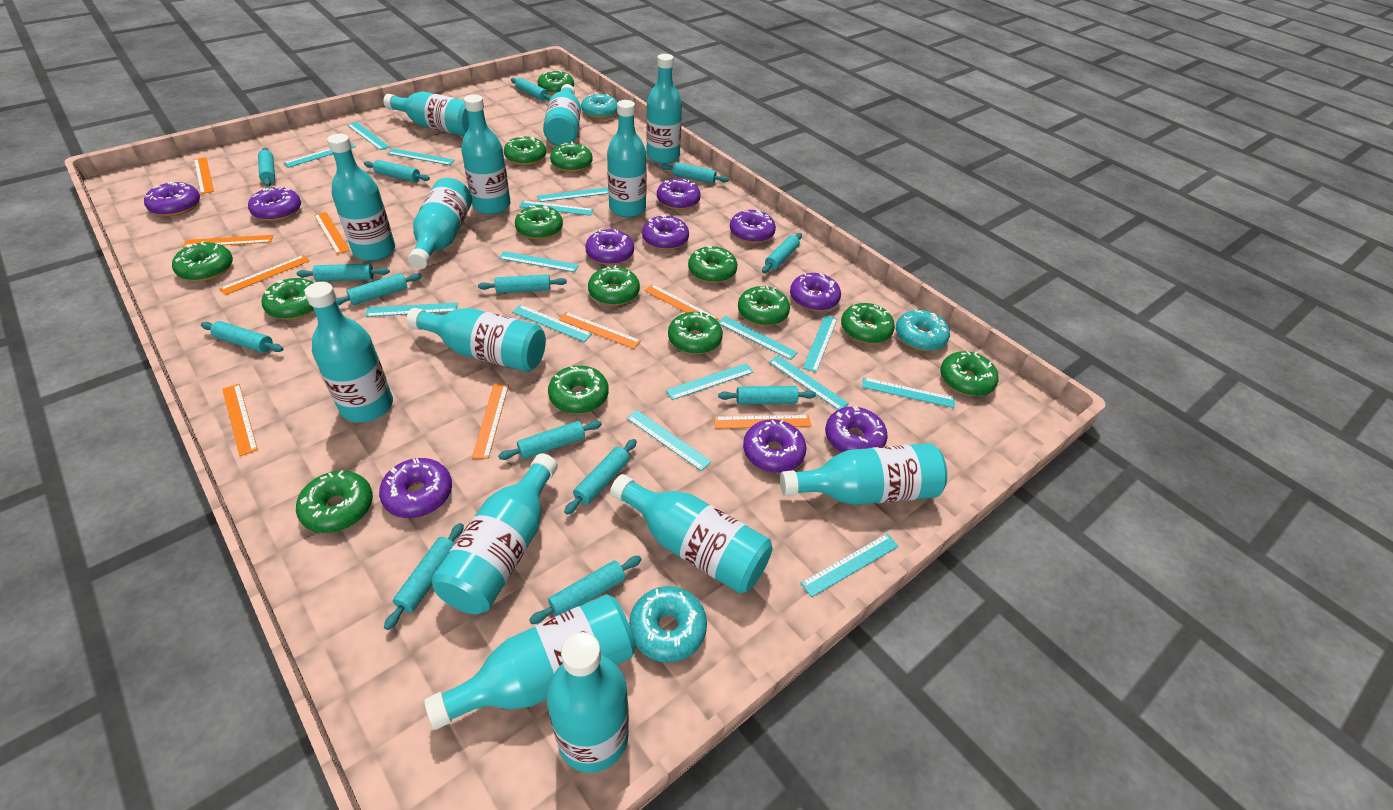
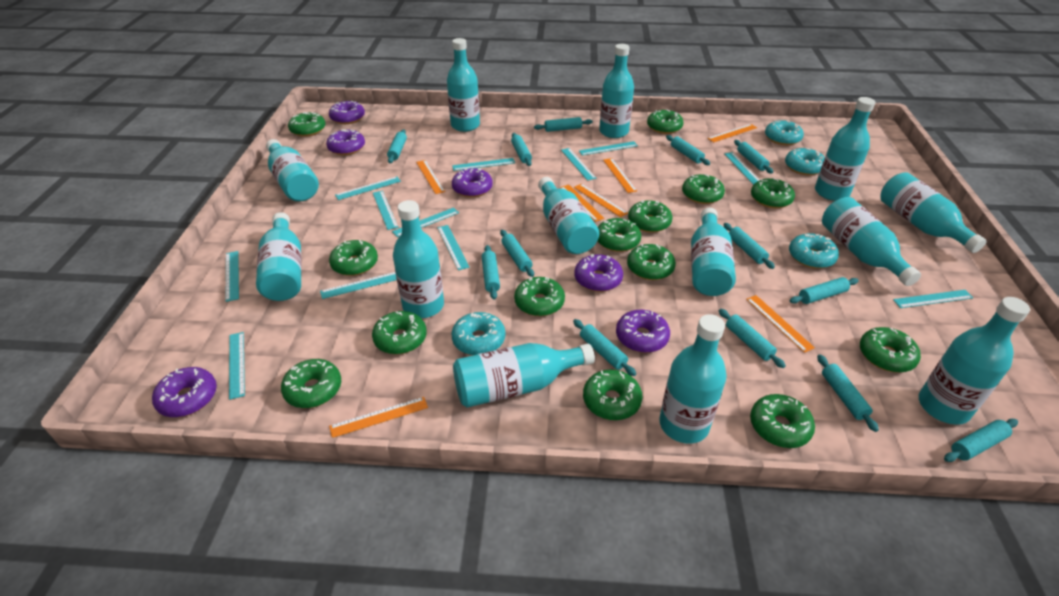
orange ruler: [183,235,273,248] [194,157,214,194] [219,255,310,295] [222,384,258,456] [314,212,350,254] [472,383,509,459] [559,312,641,349] [644,284,718,320] [714,415,811,429] = 9 -> [329,397,428,437] [416,160,445,194] [560,185,605,222] [574,184,628,217] [603,158,637,193] [707,124,757,142] [746,295,815,353] = 7
purple donut: [144,182,200,216] [248,187,301,221] [379,458,452,518] [585,229,634,265] [642,215,689,250] [657,179,701,210] [730,210,776,243] [743,420,806,473] [790,273,841,311] [825,406,888,453] = 10 -> [152,367,217,417] [326,129,365,155] [329,101,365,124] [452,168,493,197] [574,254,623,292] [616,310,670,353] = 6
turquoise bottle: [305,282,393,422] [327,134,395,261] [383,91,469,136] [406,308,546,372] [408,178,472,269] [424,594,635,730] [431,453,558,614] [461,95,511,214] [543,84,581,146] [546,632,629,773] [607,100,647,217] [610,474,772,594] [646,54,682,164] [780,443,947,505] = 14 -> [256,212,301,301] [266,139,319,202] [393,200,444,318] [447,38,480,132] [453,343,595,408] [538,177,599,254] [599,44,634,138] [659,314,726,444] [691,208,736,296] [815,97,875,201] [822,197,921,286] [880,172,987,253] [919,297,1030,425] = 13
turquoise donut: [581,93,618,119] [629,586,707,662] [896,310,950,351] = 3 -> [451,312,505,355] [765,120,804,145] [785,147,825,175] [789,233,839,269] = 4
turquoise rolling pin: [201,321,283,353] [258,148,275,186] [297,264,390,281] [336,273,422,306] [364,160,430,182] [384,523,464,630] [478,274,567,293] [498,420,602,460] [511,78,552,101] [529,556,642,624] [564,439,637,515] [661,162,729,184] [718,386,816,404] [762,233,802,273] = 14 -> [387,129,407,163] [482,245,500,300] [500,230,534,277] [511,133,532,166] [534,117,593,132] [573,319,636,376] [666,135,710,165] [719,309,786,368] [723,223,775,269] [734,140,773,174] [789,277,859,304] [817,355,879,432] [944,419,1018,462] = 13
turquoise ruler: [284,142,356,168] [347,122,390,150] [365,302,457,317] [387,149,455,165] [499,251,579,272] [512,305,592,342] [519,201,593,216] [537,187,609,202] [626,410,712,471] [666,363,753,400] [719,316,798,360] [769,355,849,410] [801,534,899,597] [803,315,837,372] [862,377,955,408] = 15 -> [225,251,239,302] [229,332,245,400] [320,272,397,299] [335,176,401,200] [373,191,398,230] [392,208,459,237] [437,225,470,270] [452,158,515,171] [561,148,596,181] [579,141,638,156] [724,152,759,185] [893,290,973,308] = 12

